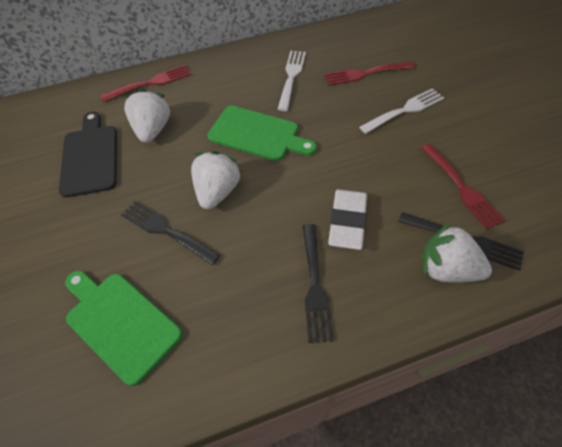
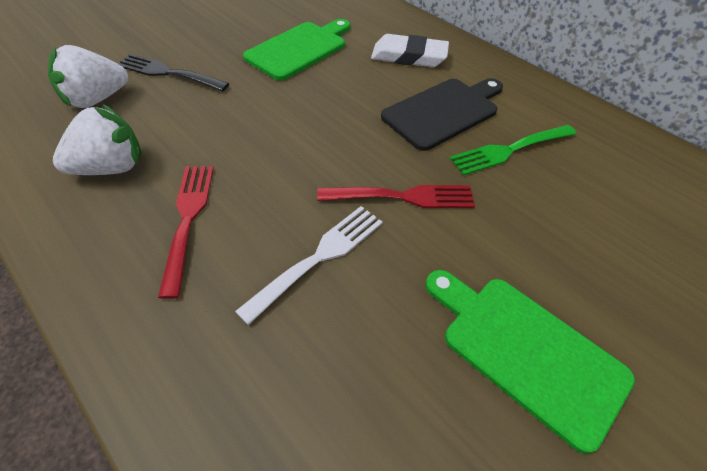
black fork: [121,201,220,265] [303,224,333,343] [398,212,524,271] = 3 -> [117,54,229,92] = 1
green fork: none = 0 -> [449,125,576,176] = 1
red fork: [100,65,191,102] [324,61,415,85] [421,143,505,230] = 3 -> [158,166,214,299] [317,185,475,208] = 2
white fork: [278,51,306,111] [359,88,444,134] = 2 -> [235,206,383,325] = 1
white strawberry: [124,88,170,143] [191,150,242,209] [422,222,492,283] = 3 -> [48,45,128,108] [53,104,142,175] = 2

